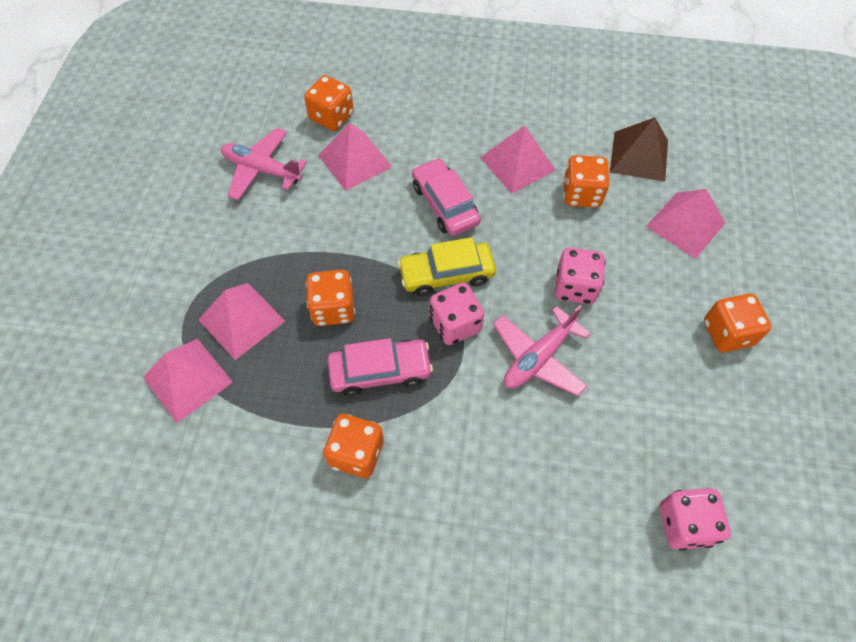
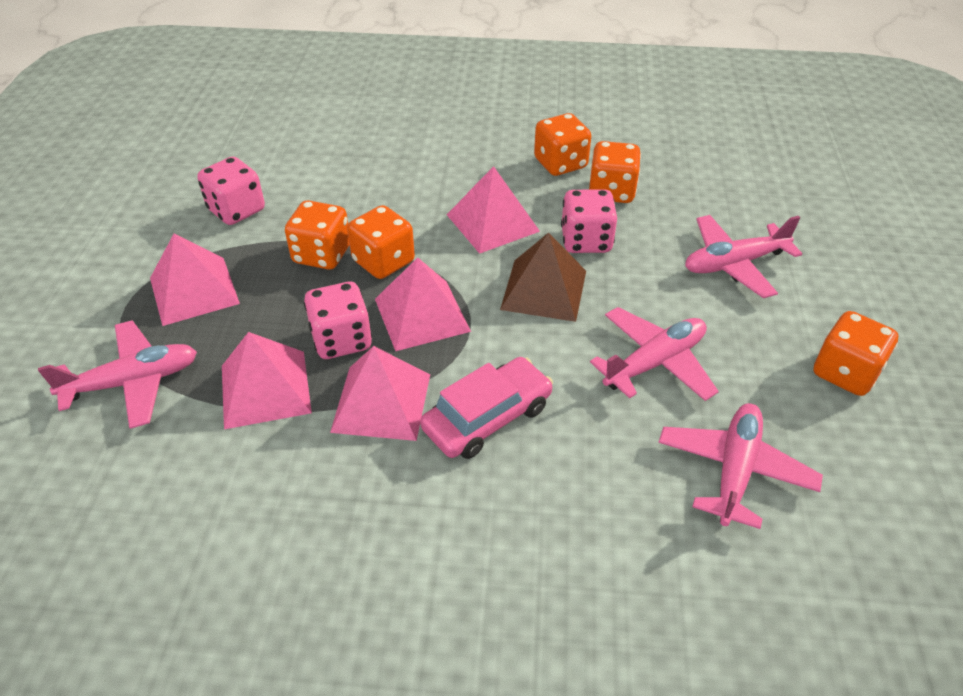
pink car: [327,338,433,396] [412,158,481,236] = 2 -> [420,357,553,459] = 1
pink plane: [221,128,307,200] [493,305,591,396] = 2 -> [38,320,197,429] [590,307,719,401] [658,403,823,529] [685,215,802,298] = 4
yellow car: [398,237,496,296] = 1 -> none = 0

